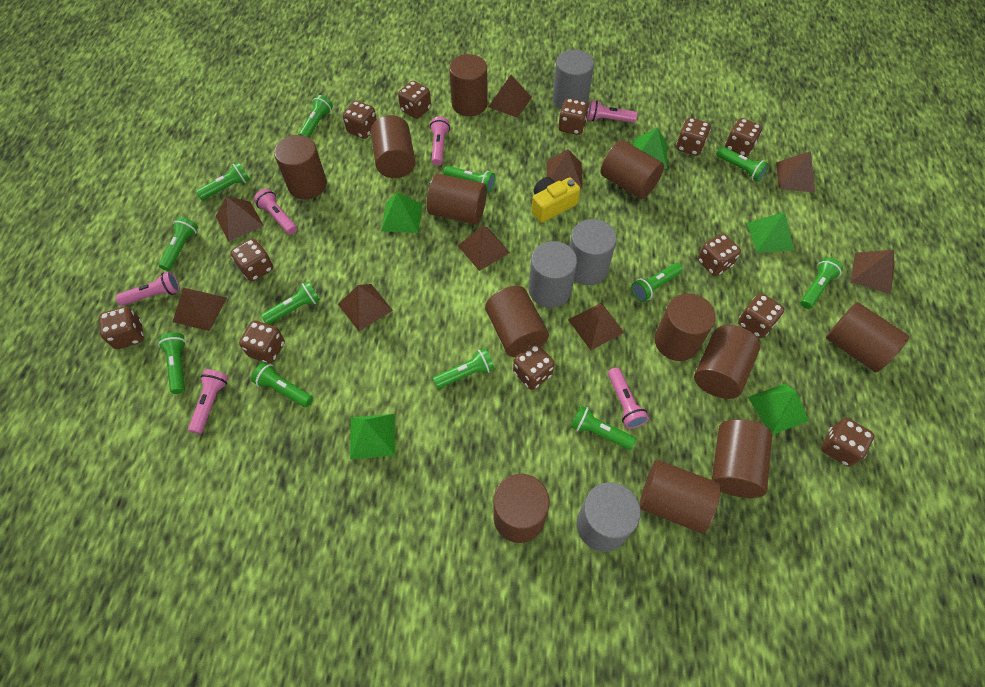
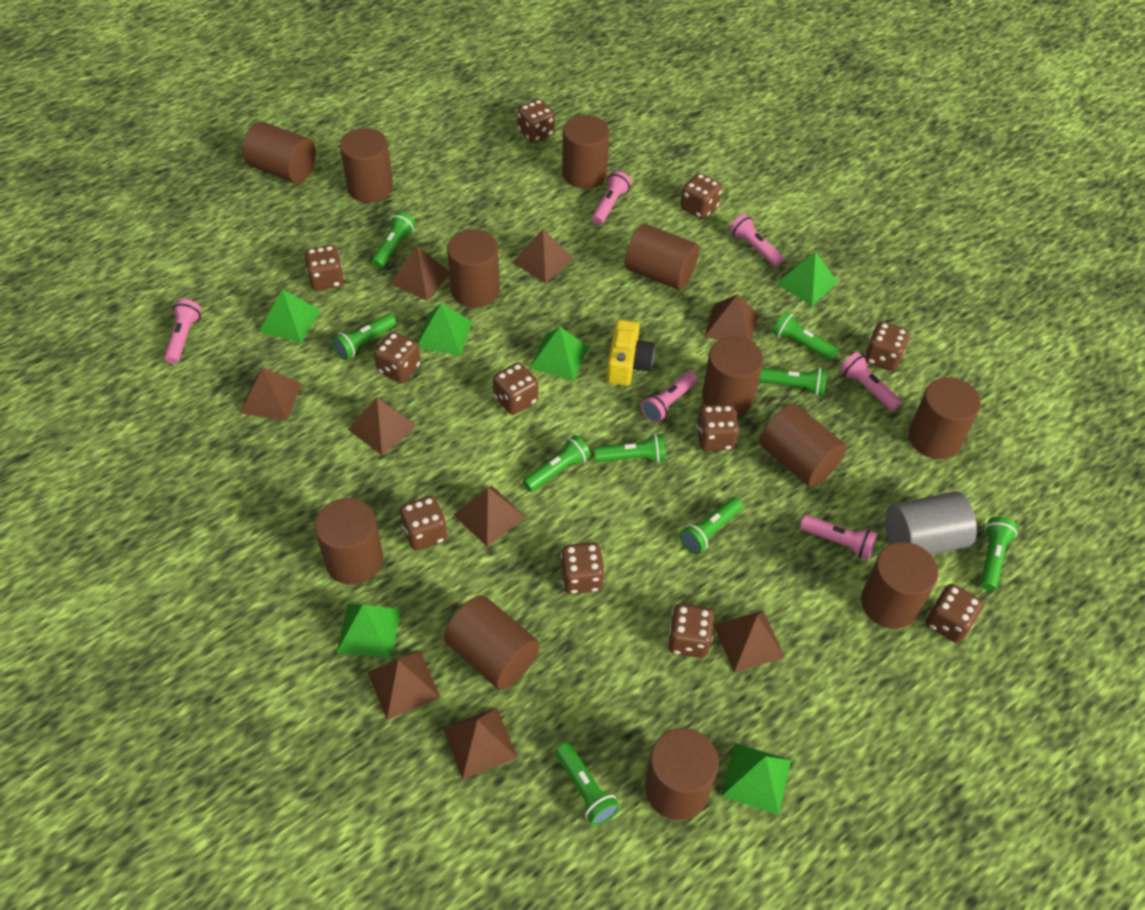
brown dice: [99,306,144,349] [230,238,273,281] [239,320,285,364] [343,101,377,139] [398,81,431,119] [513,343,555,390] [558,98,589,135] [676,118,711,156] [698,234,741,276] [725,118,762,157] [738,293,785,338] [821,418,875,466] = 12 -> [304,245,344,291] [374,332,421,383] [400,496,448,550] [493,362,538,415] [517,99,555,143] [561,542,605,594] [667,604,714,658] [681,173,722,219] [696,404,739,451] [864,322,910,371] [926,584,983,643] = 11
green flashlight: [158,332,186,394] [159,217,198,271] [196,162,250,200] [251,362,313,407] [261,281,320,324] [298,95,333,138] [433,348,495,389] [444,166,496,193] [571,405,636,450] [631,263,683,302] [716,146,769,182] [800,258,843,309] = 12 -> [332,313,396,360] [371,211,416,269] [523,435,591,492] [555,742,620,826] [594,433,666,463] [679,497,743,554] [759,367,828,396] [772,311,839,361] [980,517,1017,591] = 9
green pyramid: [350,414,395,459] [381,192,422,233] [633,127,667,169] [747,212,794,253] [748,384,809,435] = 5 -> [259,289,321,343] [336,604,401,658] [417,303,472,356] [529,327,589,381] [721,743,791,815] [776,251,838,306] = 6
grey cylinder: [529,241,577,308] [553,50,594,109] [569,219,617,285] [577,482,641,552] = 4 -> [885,491,977,555] = 1

